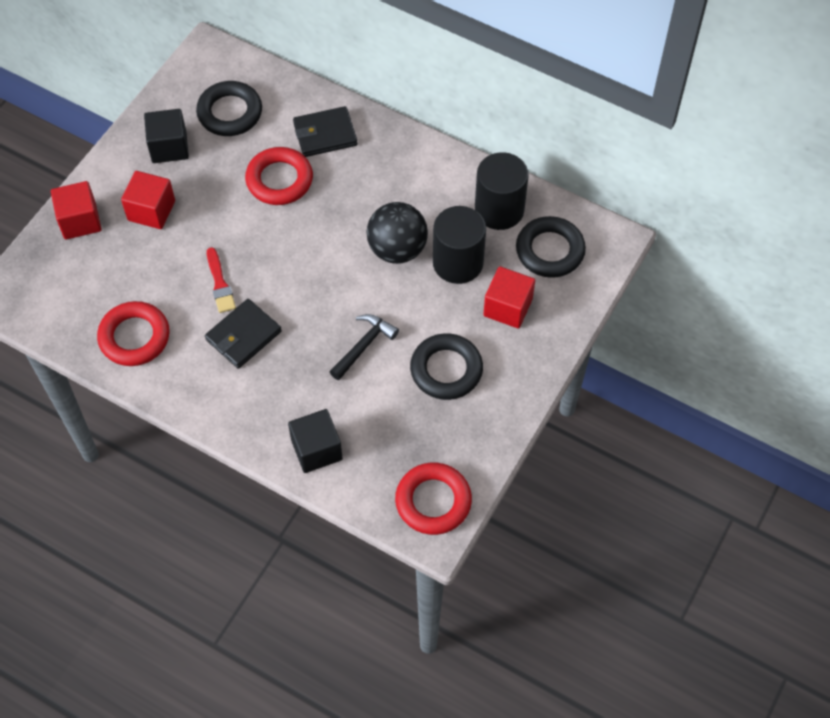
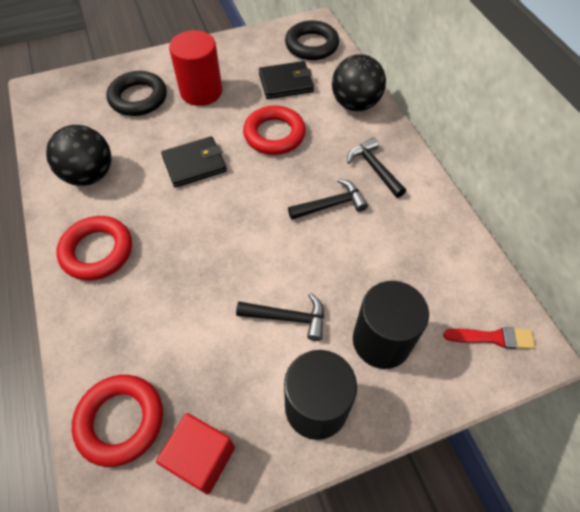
black ball: [366,202,428,264] = 1 -> [46,125,111,186] [332,54,386,111] = 2
black cube: [144,109,189,163] [288,409,343,473] = 2 -> none = 0
black hammer: [329,314,399,380] = 1 -> [236,293,324,341] [288,179,368,220] [347,137,406,198] = 3
black ring: [196,81,262,136] [410,333,483,400] [516,216,586,278] = 3 -> [107,71,167,116] [285,20,339,60] = 2
red cube: [51,181,101,240] [121,171,175,229] [483,267,535,329] = 3 -> [156,413,235,495] = 1
red cylinder: none = 0 -> [169,30,222,106] = 1

